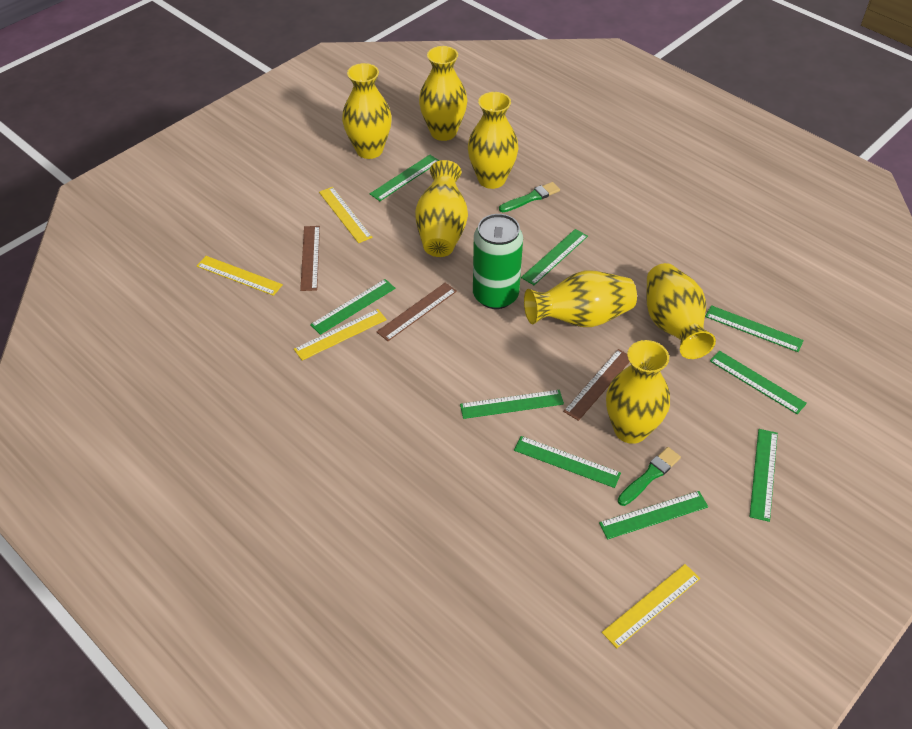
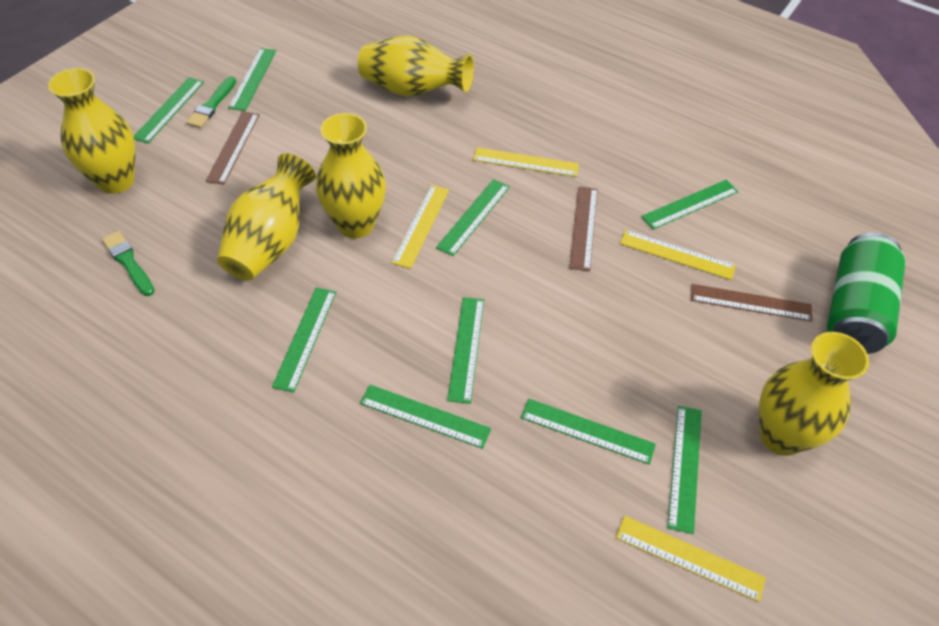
yellow vase: [342,63,392,159] [415,160,468,257] [419,46,468,141] [468,92,519,189] [524,270,637,327] [606,340,670,444] [646,263,716,359] = 7 -> [48,68,135,194] [217,153,316,280] [316,113,386,238] [358,36,474,97] [759,332,869,456] = 5

